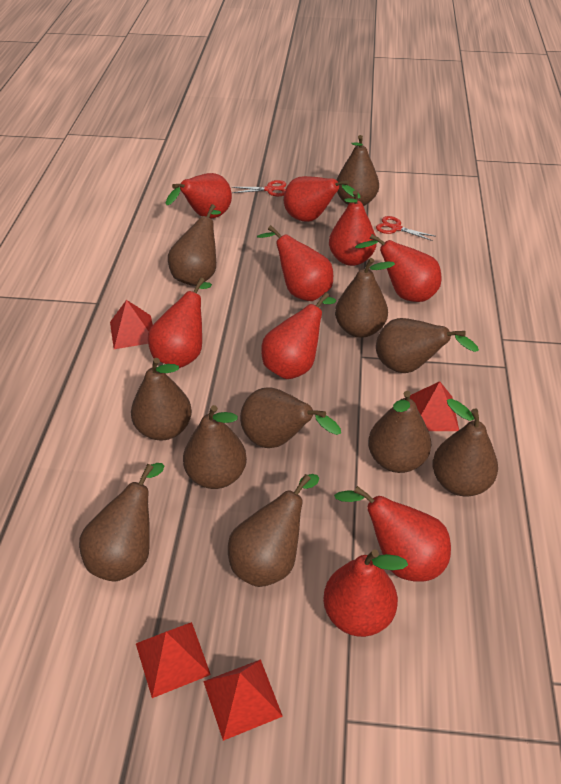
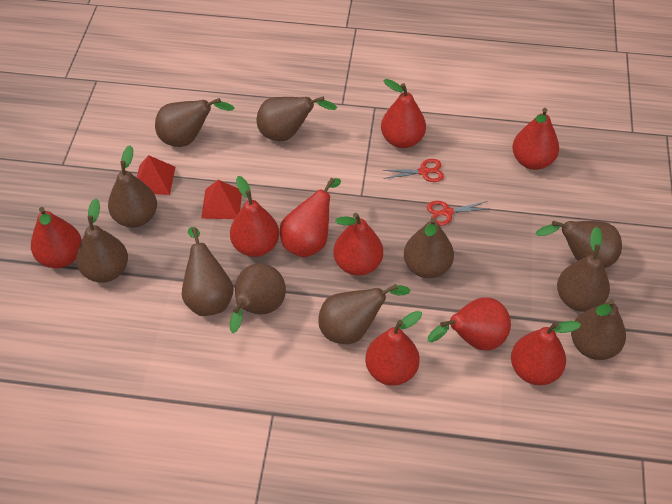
red pyramid: [110,300,153,349] [136,622,211,698] [203,659,283,741] [410,381,459,431] = 4 -> [137,155,175,195] [201,180,242,219] = 2

